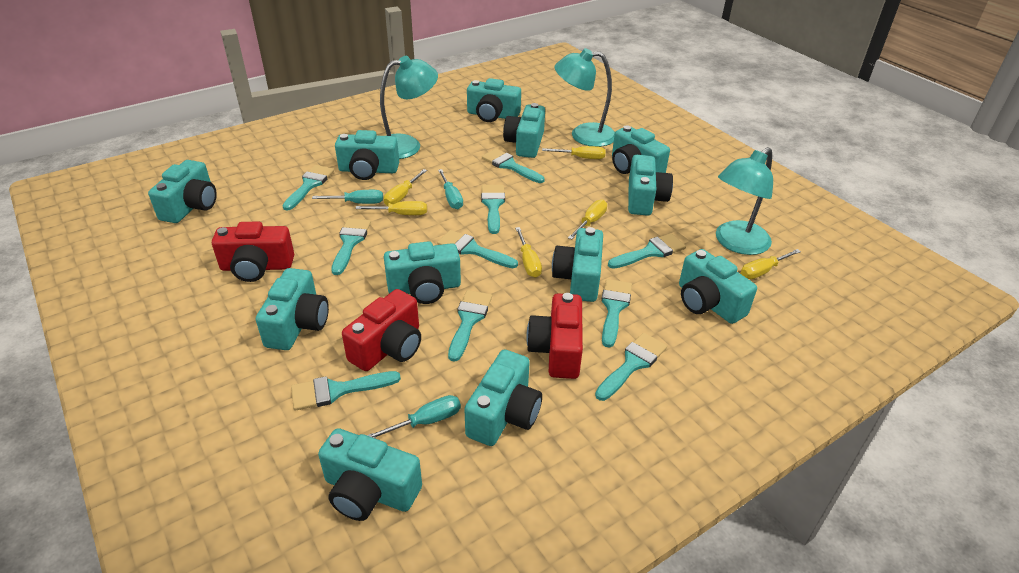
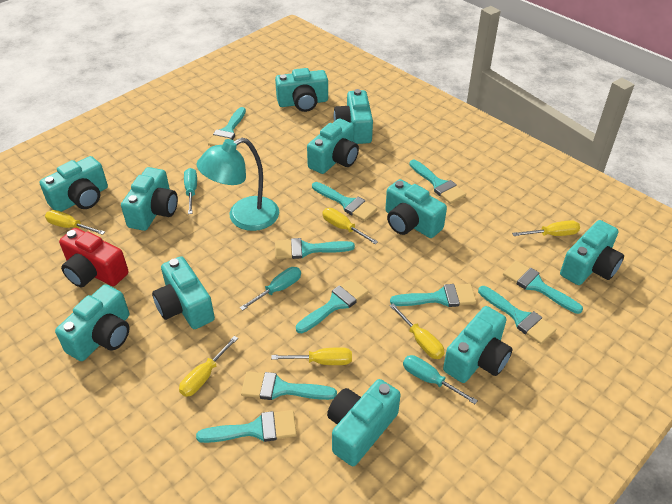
red camera: [212,222,294,282] [342,289,421,371] [526,293,583,379] = 3 -> [59,228,128,287] = 1
turquoise camera: [148,160,217,223] [256,268,329,350] [318,428,422,521] [335,130,399,180] [384,241,461,304] [465,350,542,446] [467,78,521,122] [503,103,545,158] [552,227,603,302] [612,125,670,174] [628,155,673,216] [679,249,757,324] = 12 -> [39,156,108,212] [55,284,130,361] [121,167,178,231] [152,256,215,329] [275,68,328,112] [307,118,359,174] [327,379,401,466] [334,89,373,144] [385,179,447,238] [443,306,512,383] [560,220,624,285] = 11
turquoise lamp: [380,56,438,159] [555,48,615,147] [716,147,773,255] = 3 -> [196,138,279,231] = 1

